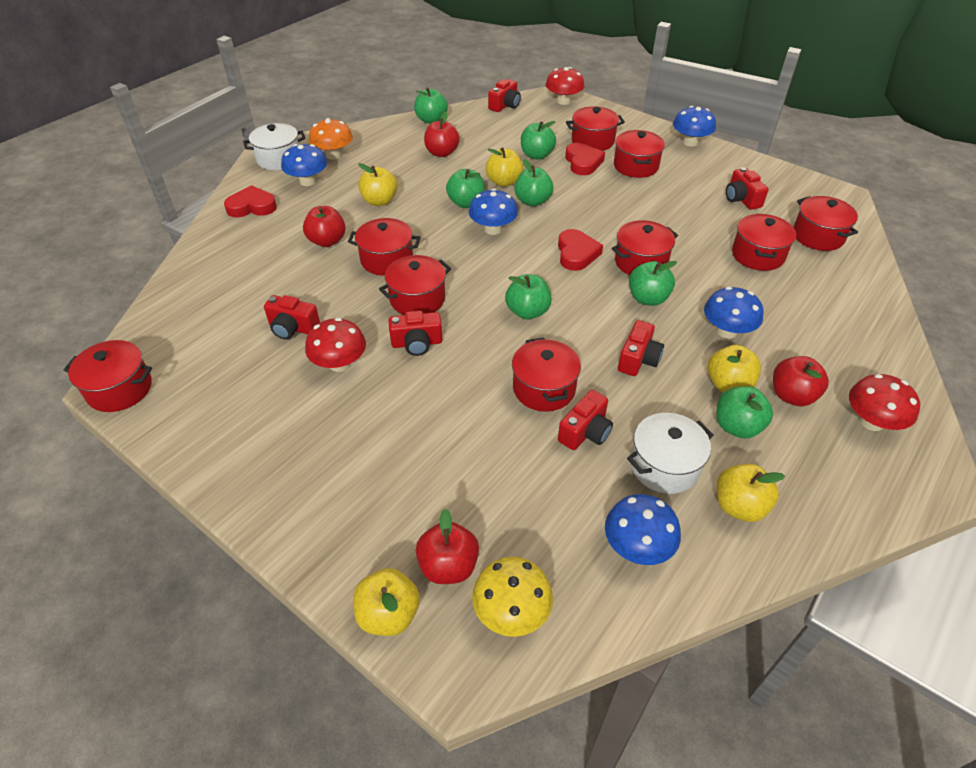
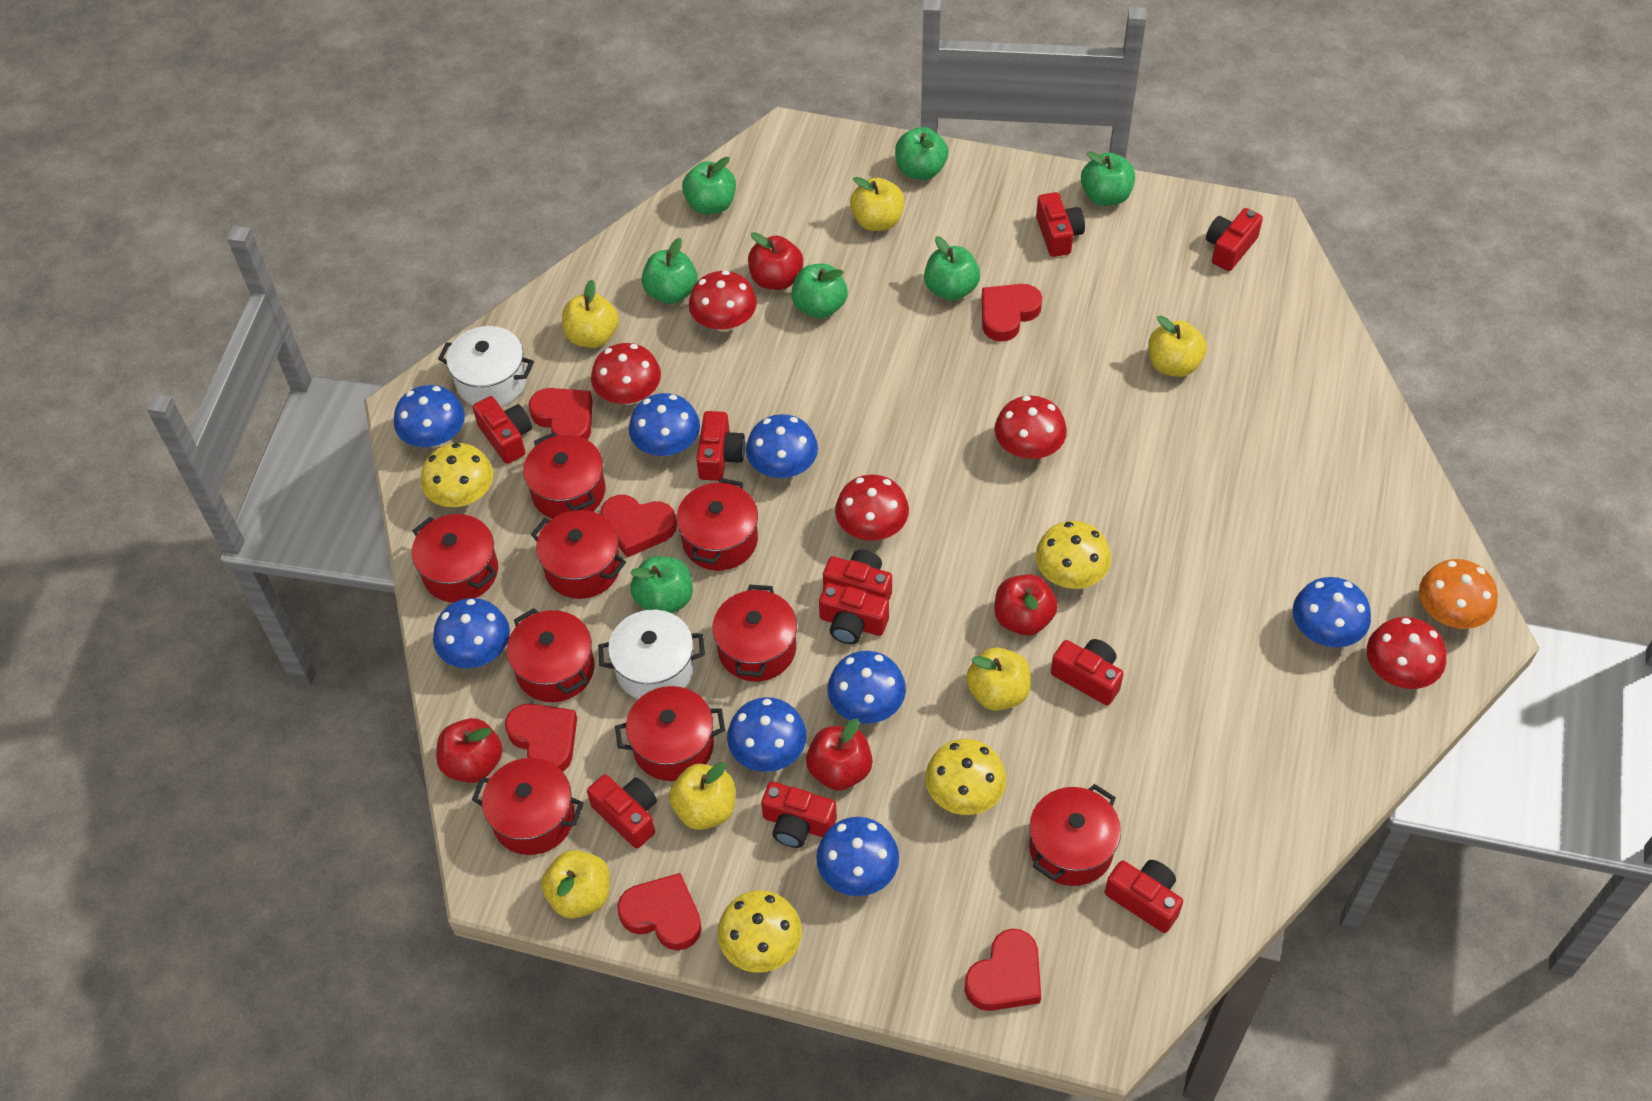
blue mushroom: [281,144,327,186] [469,188,518,235] [605,494,681,565] [673,106,716,147] [704,287,763,339] = 5 -> [394,385,465,447] [433,598,510,668] [629,393,700,456] [727,697,807,772] [746,414,818,478] [816,817,899,896] [827,651,906,724] [1293,577,1371,647] = 8
red camera: [264,295,320,340] [388,311,443,356] [488,79,521,112] [558,390,613,450] [618,320,664,376] [726,167,769,210] = 6 -> [472,396,532,464] [587,774,657,848] [696,411,745,481] [761,782,837,848] [819,583,889,644] [823,550,892,600] [1036,192,1085,257] [1051,639,1124,705] [1105,860,1183,933] [1206,208,1263,271] = 10
red heart: [224,185,277,217] [558,229,603,271] [565,143,605,175] = 3 -> [505,703,577,772] [529,388,592,440] [600,495,677,558] [617,873,702,951] [965,929,1041,1011] [982,284,1042,342] = 6
red mushroom: [305,318,366,372] [545,67,585,105] [849,374,920,431] = 3 -> [591,343,661,405] [689,270,757,332] [835,475,909,541] [994,396,1067,459] [1367,617,1446,689] = 5
yellow apple: [353,568,420,636] [358,163,398,206] [486,148,523,187] [708,345,761,392] [717,464,785,522] = 5 -> [541,850,610,918] [562,280,619,348] [669,762,735,830] [850,177,905,231] [966,647,1031,711] [1148,316,1207,377] = 6
yellow mushroom: [472,557,553,637] = 1 -> [421,443,493,507] [717,890,802,972] [925,739,1006,815] [1036,521,1111,589] = 4

